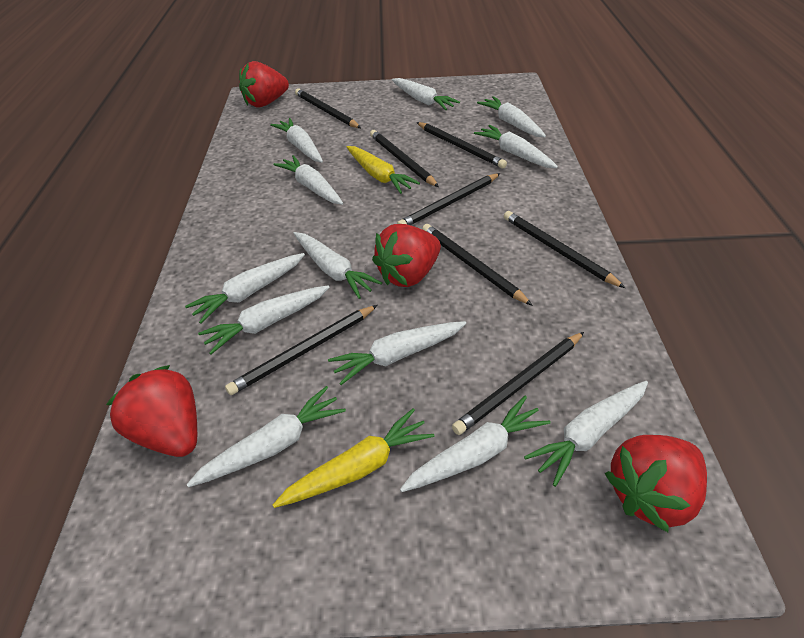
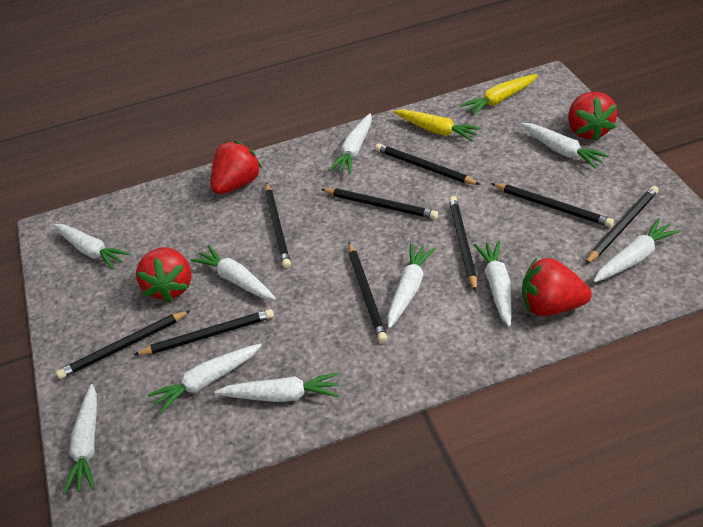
black pencil: [225,305,377,395] [295,88,361,128] [370,130,439,187] [397,173,501,225] [416,122,507,169] [422,224,533,306] [452,332,584,435] [504,211,625,288] = 8 -> [56,310,191,379] [134,309,274,355] [265,183,291,268] [321,188,438,219] [348,243,388,343] [375,143,481,185] [449,196,477,292] [491,183,614,227] [585,186,659,265] = 9
white carrot: [185,253,305,324] [186,386,346,487] [198,285,330,354] [270,118,323,163] [273,155,343,205] [294,232,382,299] [328,321,466,385] [392,78,460,110] [400,396,551,492] [474,125,558,168] [477,96,546,137] [524,381,648,487] = 12 -> [53,224,131,270] [63,384,97,495] [148,343,262,415] [191,245,276,300] [215,372,339,402] [329,113,372,174] [387,244,436,328] [474,241,511,327] [520,123,609,168] [594,218,680,282] = 10

